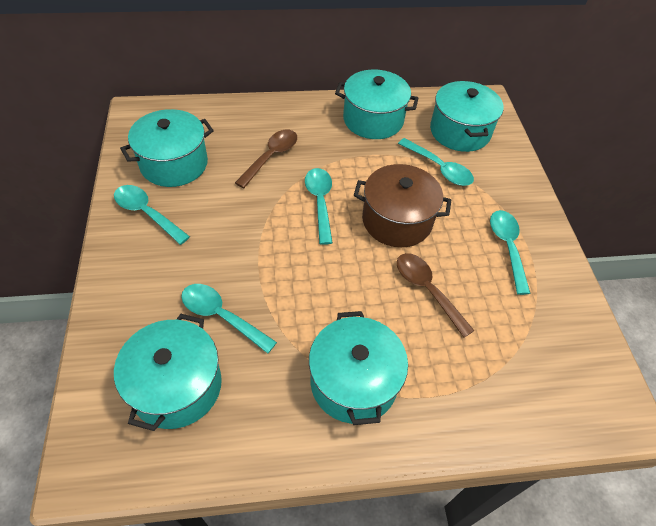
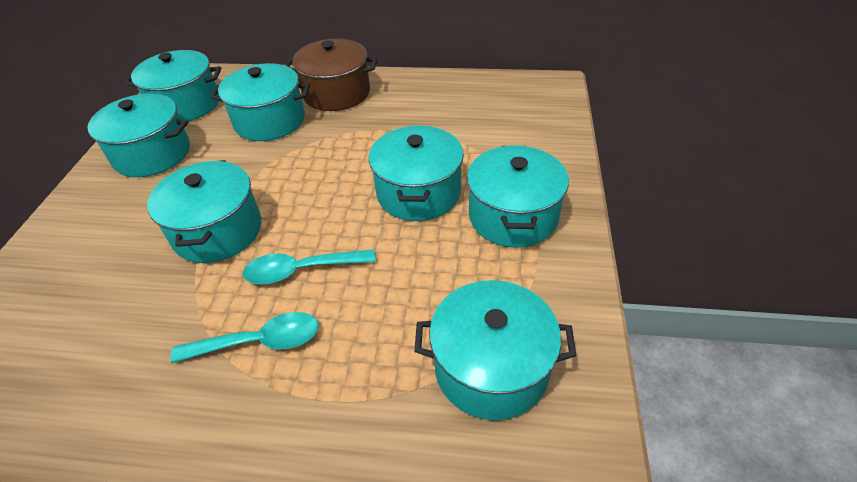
brown spoon: [235,130,297,188] [397,253,474,338] = 2 -> none = 0
turquoise pot: [114,314,222,431] [120,109,214,187] [309,311,408,425] [335,70,418,139] [430,81,504,152] = 5 -> [85,94,190,177] [124,50,221,121] [147,160,261,263] [210,63,310,141] [369,125,464,221] [414,280,576,420] [467,145,569,248] = 7
turquoise spoon: [114,185,190,245] [181,284,277,353] [305,168,333,245] [398,138,474,186] [490,210,531,295] = 5 -> [171,312,319,363] [243,249,376,285] = 2

